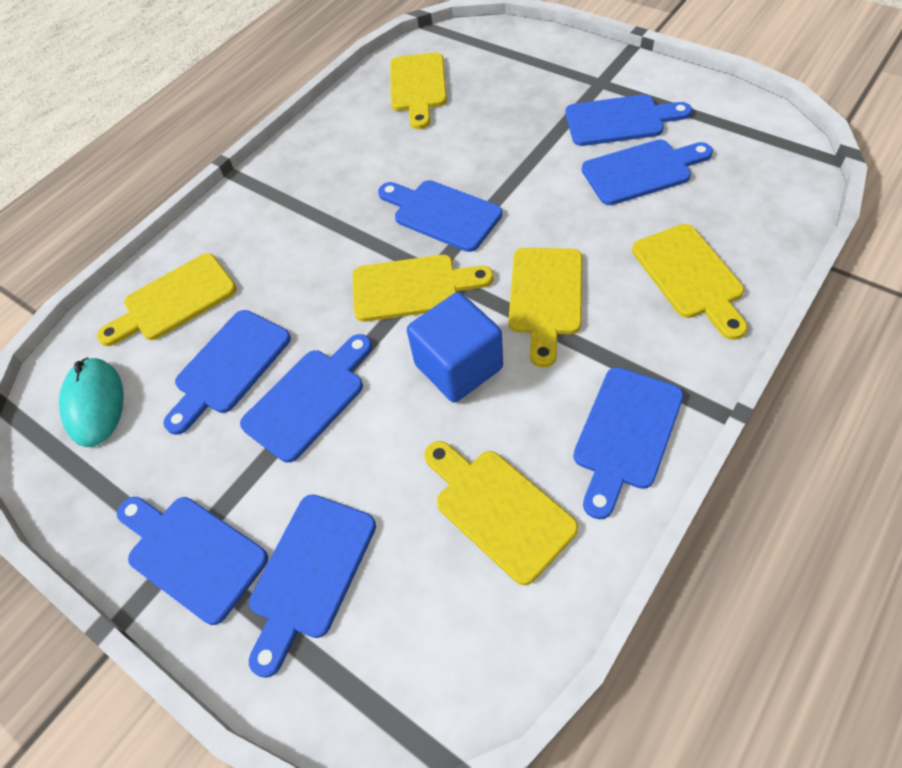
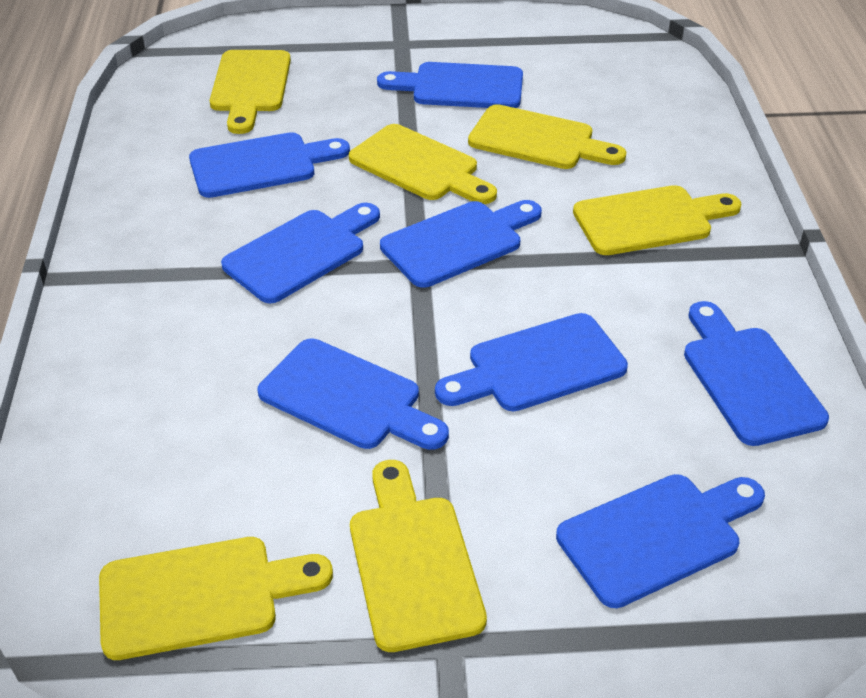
blue cube: [407,292,503,403] = 1 -> none = 0
turquoise mouse: [59,358,124,447] = 1 -> none = 0

